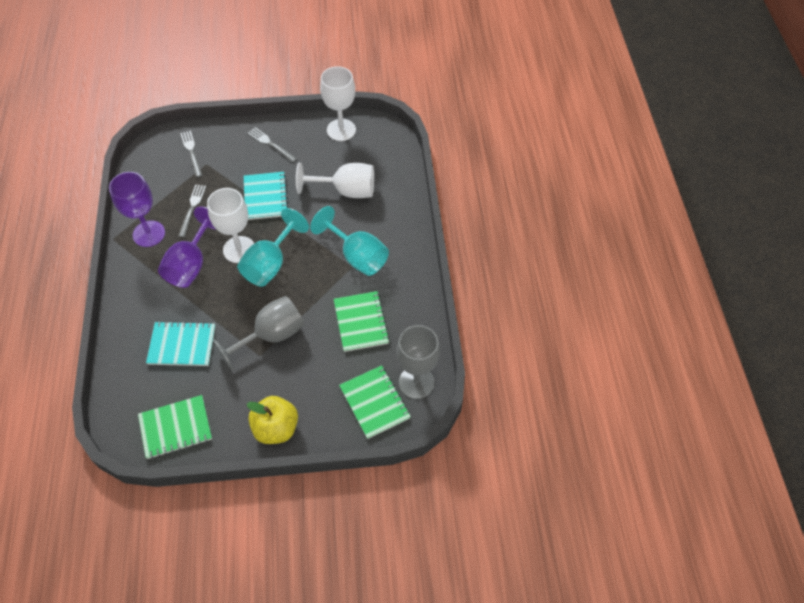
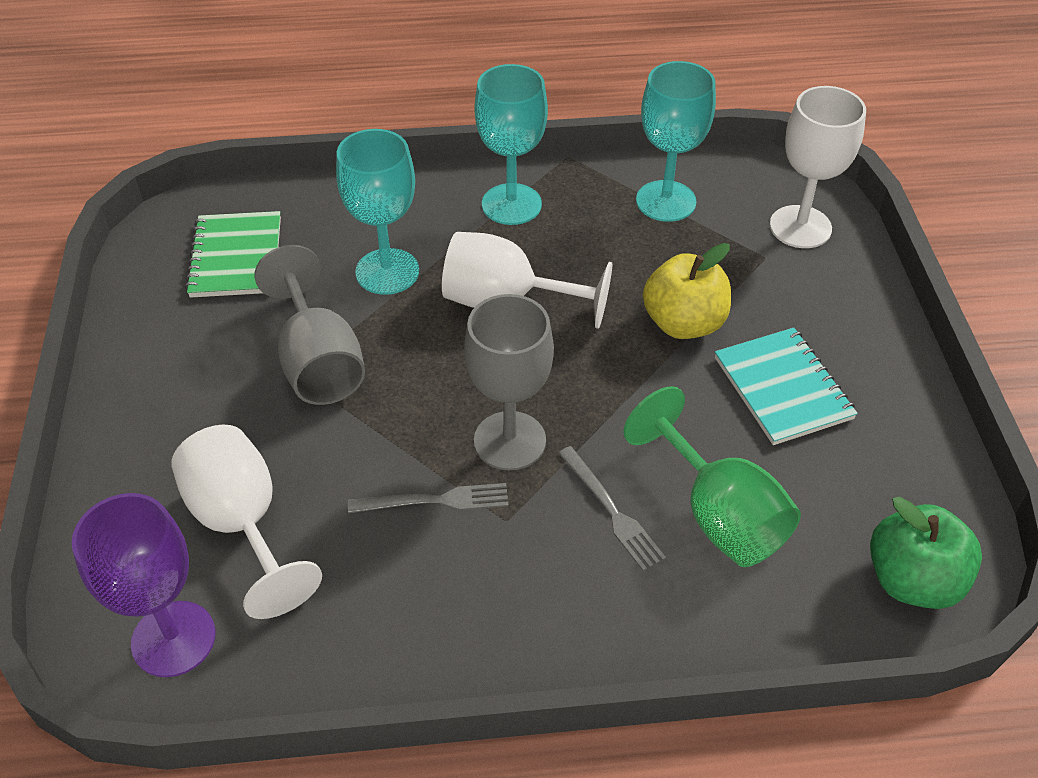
green apple: none = 0 -> [870,497,982,609] = 1
green goblet: none = 0 -> [623,386,801,567] = 1
green notebook: [138,395,212,459] [334,291,390,352] [339,365,411,439] = 3 -> [185,211,281,298] = 1
grey fork: [179,184,206,237] [180,130,202,177] [248,127,297,162] = 3 -> [348,483,509,513] [558,446,666,571] = 2
purple goblet: [109,172,165,247] [158,206,216,288] = 2 -> [72,493,215,677] = 1
turquoise goblet: [237,208,309,287] [310,206,389,276] = 2 -> [336,129,419,295] [475,64,548,225] [636,61,716,222] = 3
turquoise notebook: [146,321,216,366] [244,172,288,220] = 2 -> [715,328,858,445] = 1

